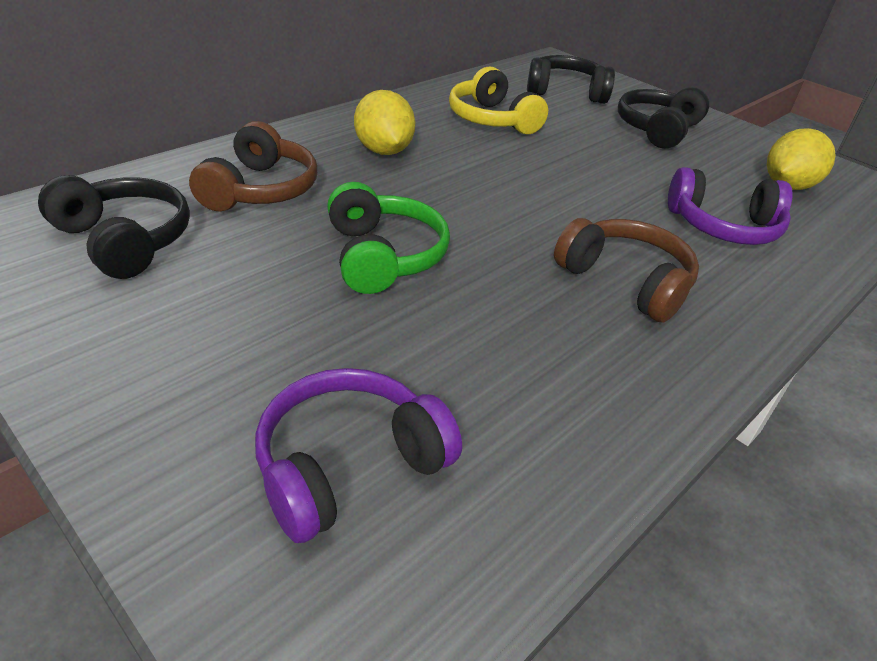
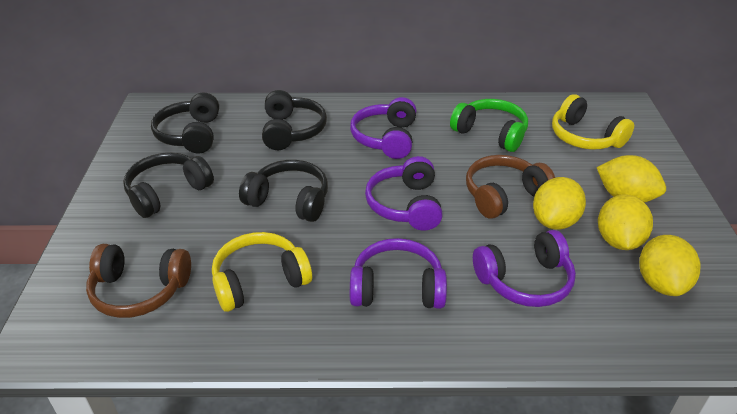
black headphones: [38,175,190,279] [527,55,615,104] [618,87,709,149] = 3 -> [123,153,214,218] [151,93,219,153] [239,160,328,222] [262,90,327,150] = 4
purple headphones: [255,368,462,543] [668,167,793,245] = 2 -> [350,97,416,159] [350,238,447,309] [365,156,443,231] [473,230,576,307] = 4
yellow headphones: [449,67,548,134] = 1 -> [212,232,312,312] [552,94,634,150] = 2
yellow lemon: [354,90,415,155] [767,128,836,190] = 2 -> [533,177,586,230] [596,155,666,203] [598,194,653,250] [639,235,700,296] = 4

